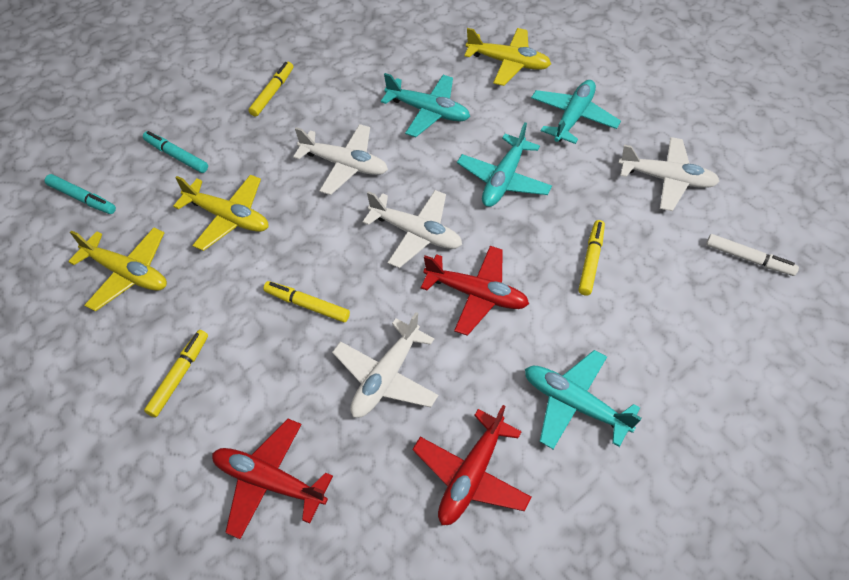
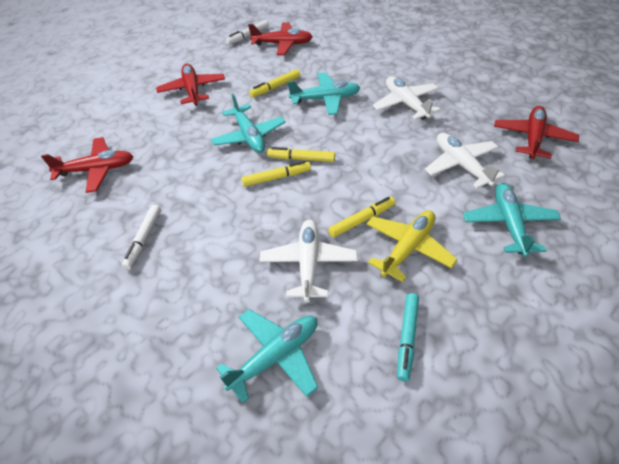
red plane: [212,419,333,539] [412,405,532,525] [421,246,529,336] = 3 -> [41,137,133,193] [156,64,225,106] [248,22,313,55] [494,106,579,159] = 4
turquoise marker: [45,174,116,214] [143,131,208,173] = 2 -> [397,293,419,381] = 1
white marker: [706,234,799,276] = 1 -> [122,205,161,270] [226,20,269,45] = 2
white plane: [293,124,388,195] [332,312,439,418] [363,190,462,268] [618,137,720,211] = 4 -> [259,220,358,302] [373,76,441,120] [425,133,505,188] = 3
yellow plane: [68,228,167,312] [173,175,268,251] [464,28,551,86] = 3 -> [366,210,457,282] = 1

